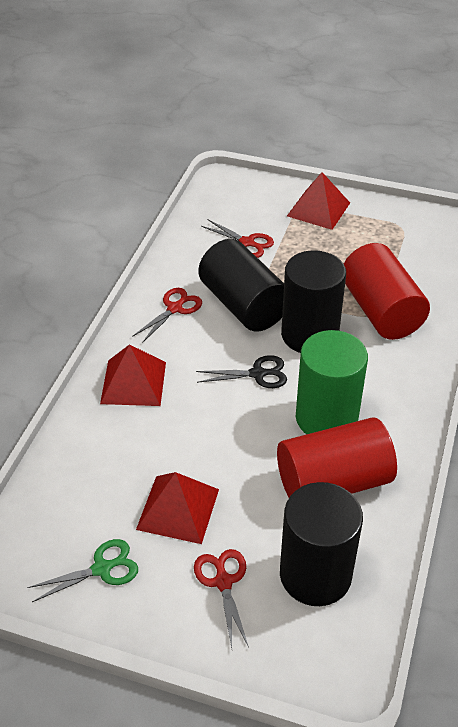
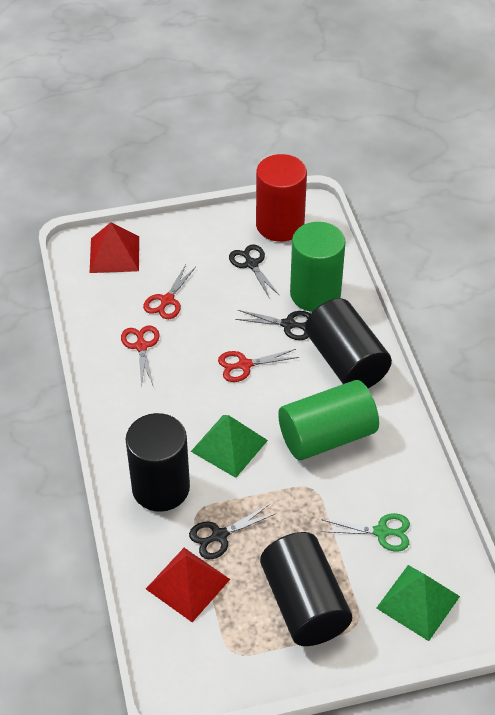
black scissors: [196,355,287,388] = 1 -> [189,505,275,559] [229,245,280,299] [235,310,310,340] = 3
green cylinder: [296,330,368,434] = 1 -> [278,380,379,460] [290,222,346,312] = 2
green pyramid: none = 0 -> [191,415,268,478] [376,565,460,641] = 2
red cylinder: [277,417,397,497] [344,243,430,340] = 2 -> [256,154,307,242] = 1
red pyramid: [100,344,166,406] [136,472,219,544] [287,172,350,230] = 3 -> [90,222,139,273] [146,548,230,622] = 2

